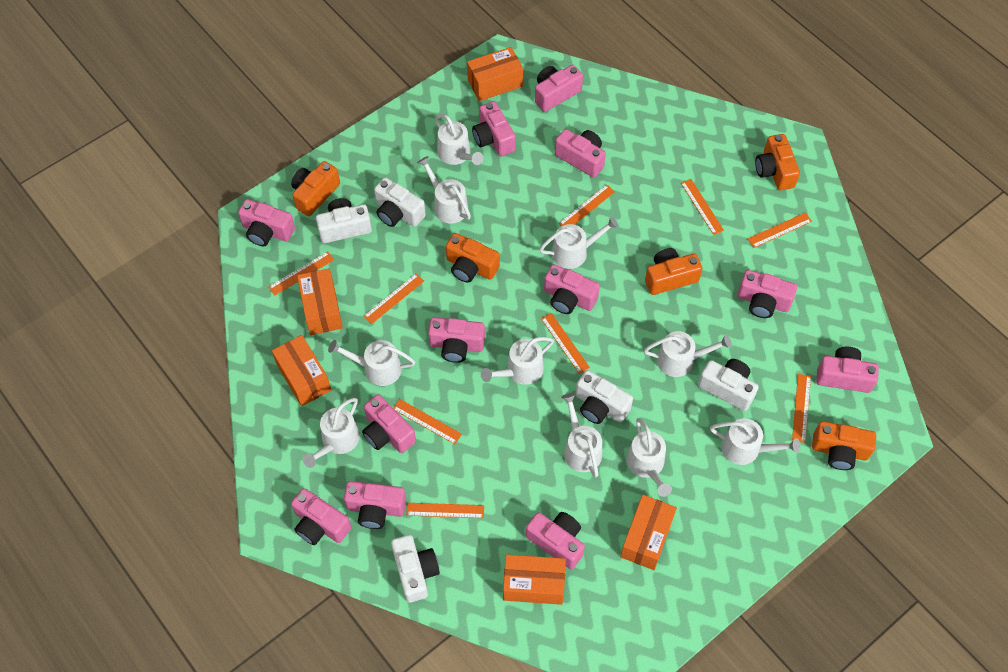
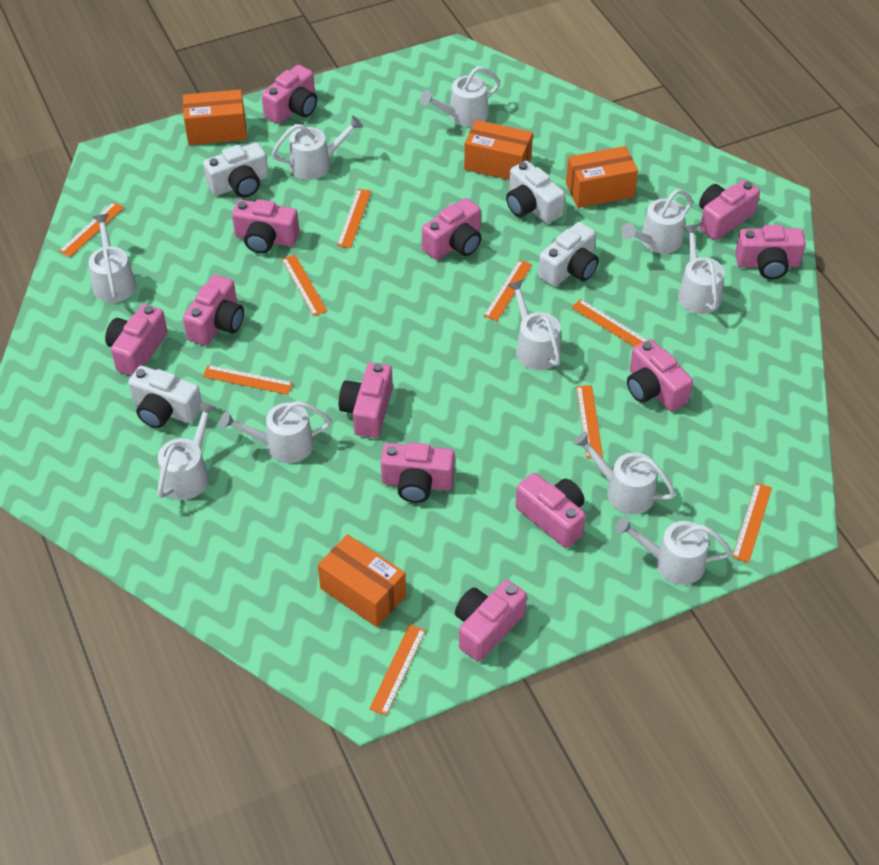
orange box: [272,335,331,406] [297,268,343,335] [467,47,523,101] [503,554,566,605] [620,495,677,570] = 5 -> [183,89,247,145] [318,534,406,627] [464,120,533,180] [566,146,638,208] = 4
orange camera: [291,161,340,216] [446,233,500,283] [645,248,703,295] [755,134,800,190] [812,421,876,470] = 5 -> none = 0
white camera: [316,198,372,243] [374,177,426,227] [391,535,440,603] [575,370,633,424] [698,359,759,411] = 5 -> [128,366,202,428] [203,142,269,197] [506,161,565,224] [538,222,599,287] = 4

